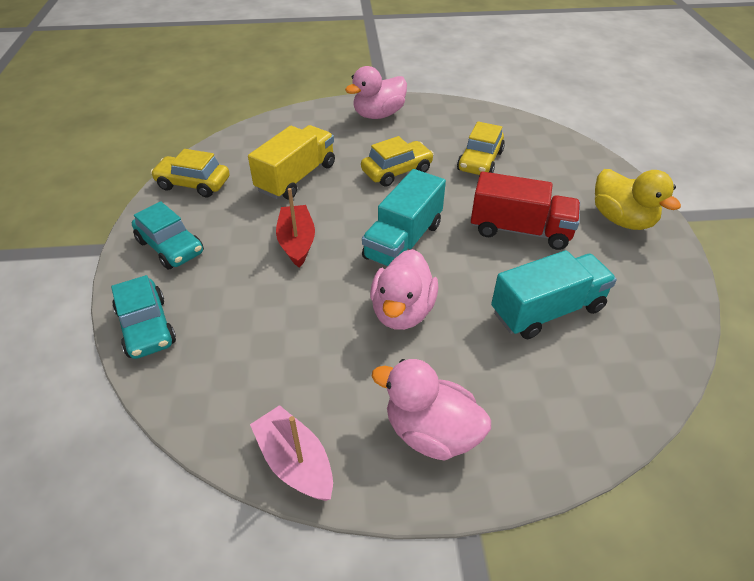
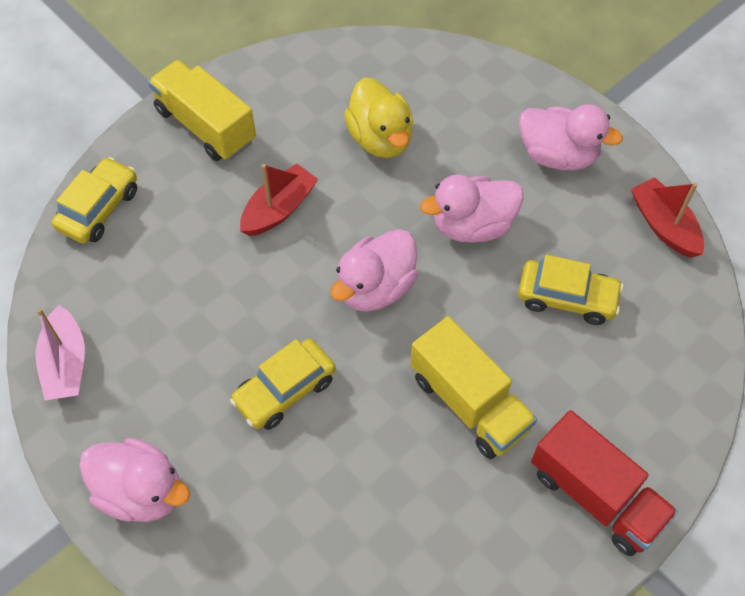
pink duck: [345,66,407,119] [370,249,438,330] [371,359,491,461] = 3 -> [79,438,190,522] [331,229,418,312] [420,175,524,242] [519,104,623,171] = 4
red boat: [276,188,315,268] = 1 -> [240,164,318,236] [631,177,704,258] = 2
turquoise car: [111,275,176,359] [132,201,204,269] = 2 -> none = 0
turquoise truck: [362,169,446,266] [491,250,617,339] = 2 -> none = 0
yellow truck: [248,125,335,199] = 1 -> [148,60,256,161] [410,316,537,459] = 2

